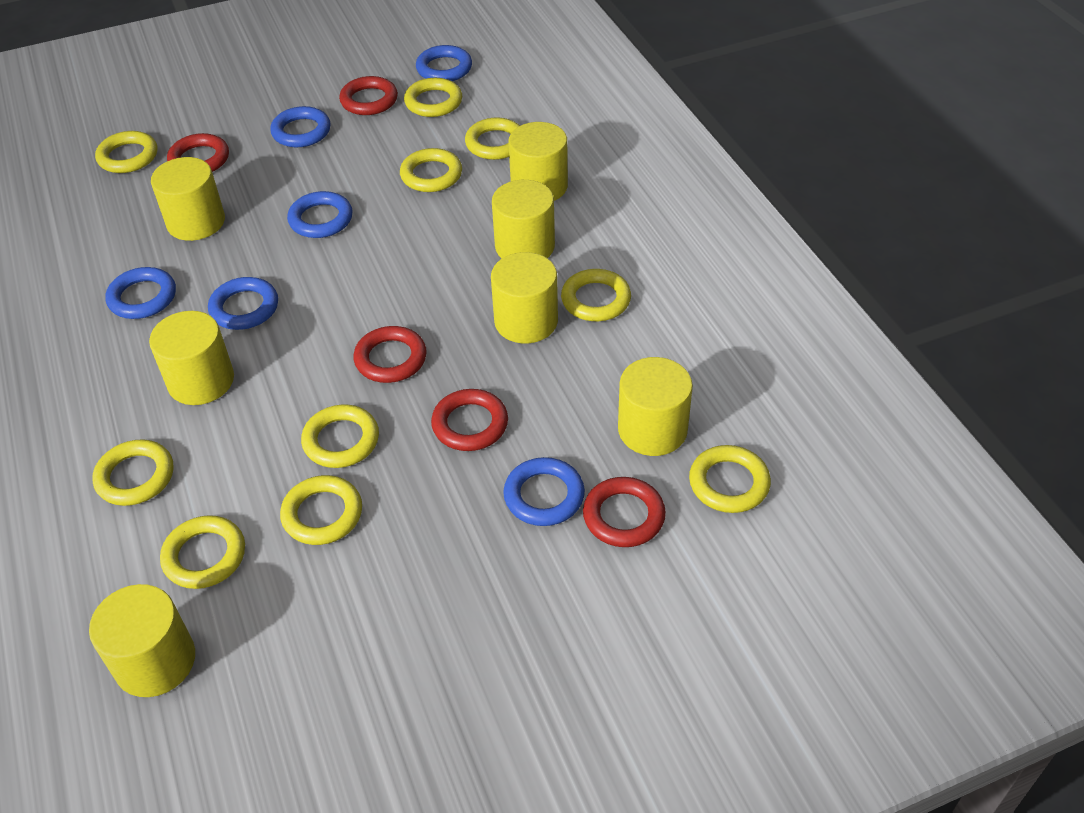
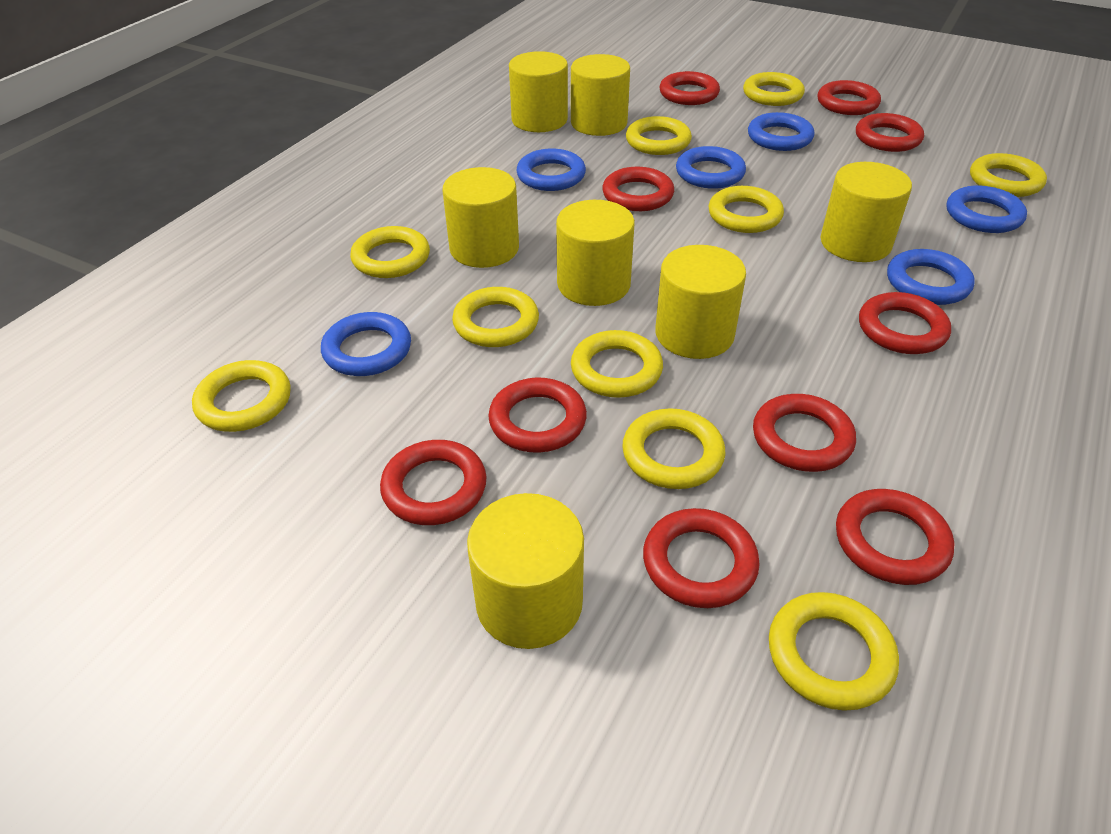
red ring: [167,133,229,172] [339,76,398,115] [354,326,427,383] [431,389,508,451] [583,477,666,547] = 5 -> [380,440,487,525] [488,378,587,453] [602,167,674,211] [643,508,760,608] [659,71,720,105] [753,394,856,472] [818,80,881,115] [836,489,954,585] [856,113,924,152] [859,292,951,354] = 10

